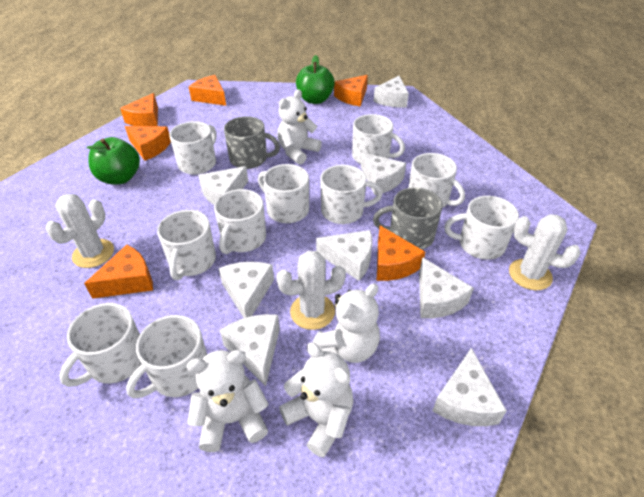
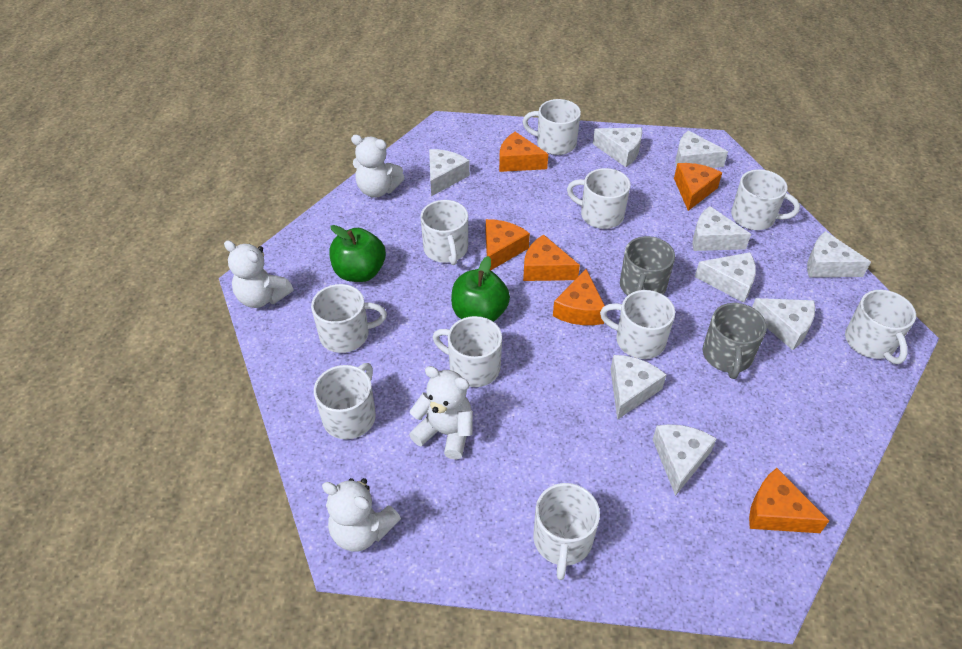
white cactus: [46,194,114,268] [276,251,346,330] [509,214,581,290] = 3 -> none = 0
white cheese: [198,166,248,205] [219,262,274,318] [220,314,280,386] [316,230,372,281] [361,152,406,195] [373,76,409,108] [419,257,474,318] [432,348,507,426] = 8 -> [429,149,470,196] [593,128,642,167] [610,355,667,420] [652,424,717,496] [675,131,728,168] [692,206,751,251] [695,252,756,303] [752,298,815,350] [807,231,871,277] = 9

